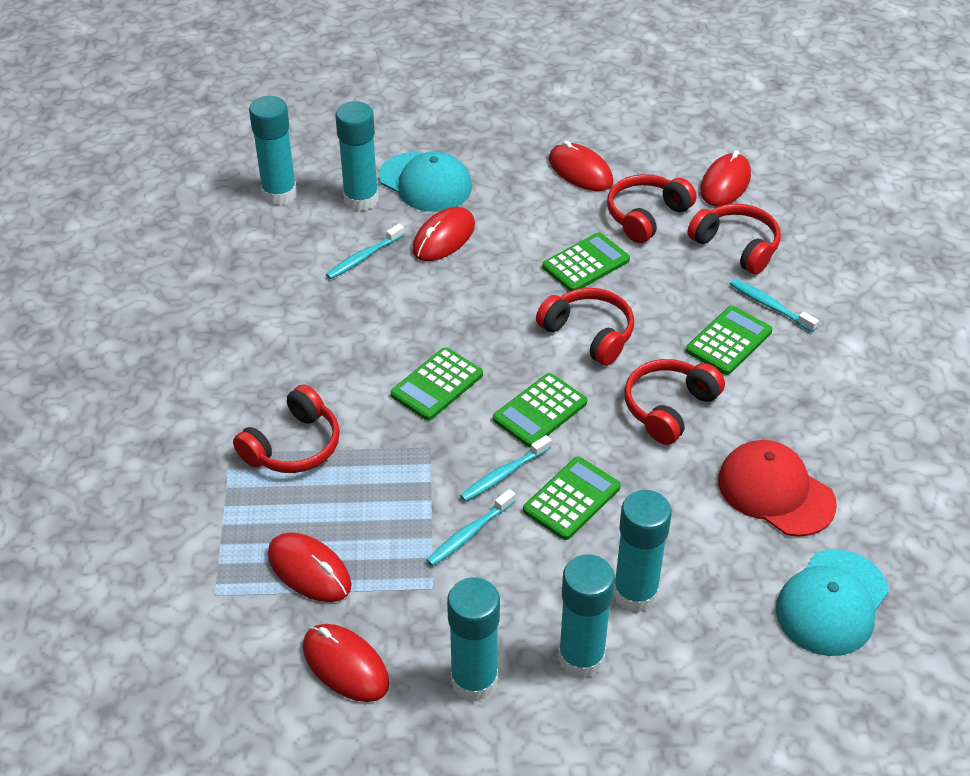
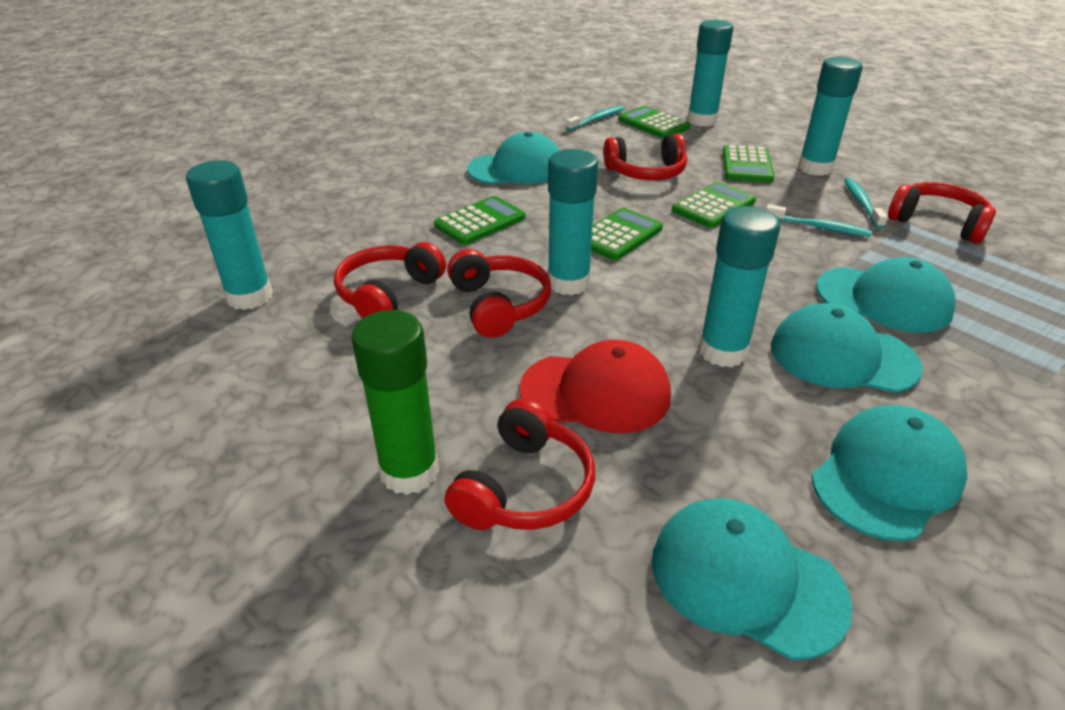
green glue stick: none = 0 -> [351,310,439,495] = 1
red mouse: [268,532,352,602] [303,624,390,702] [412,207,475,261] [549,141,613,191] [700,150,751,207] = 5 -> none = 0
turquoise cap: [379,152,472,212] [776,549,889,656] = 2 -> [467,132,560,184] [652,498,853,660] [771,303,923,393] [811,405,967,541] [816,257,956,333] = 5
turquoise toothbrush: [326,224,405,279] [427,489,515,566] [460,435,551,502] [730,279,819,332] = 4 -> [566,105,624,131] [766,204,872,237] [844,178,888,228] = 3

